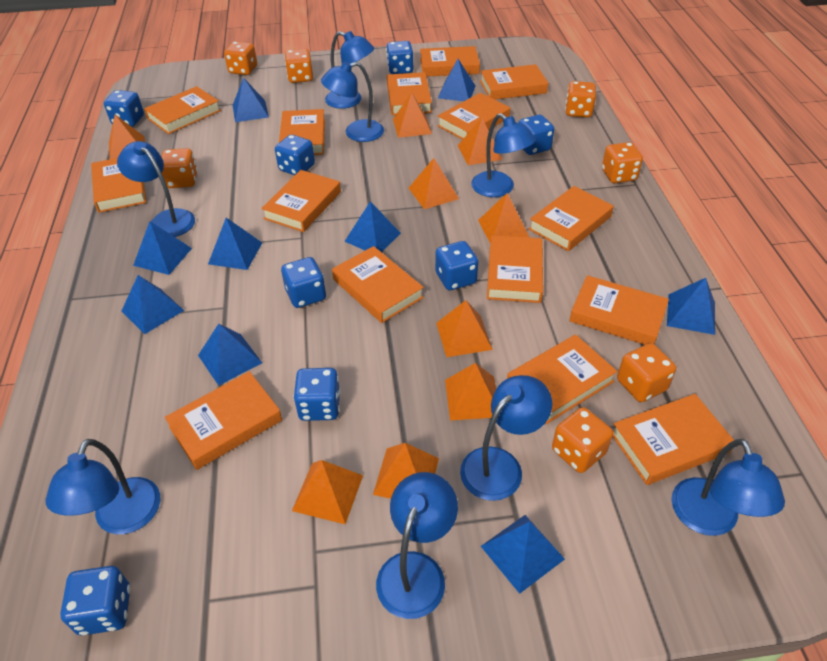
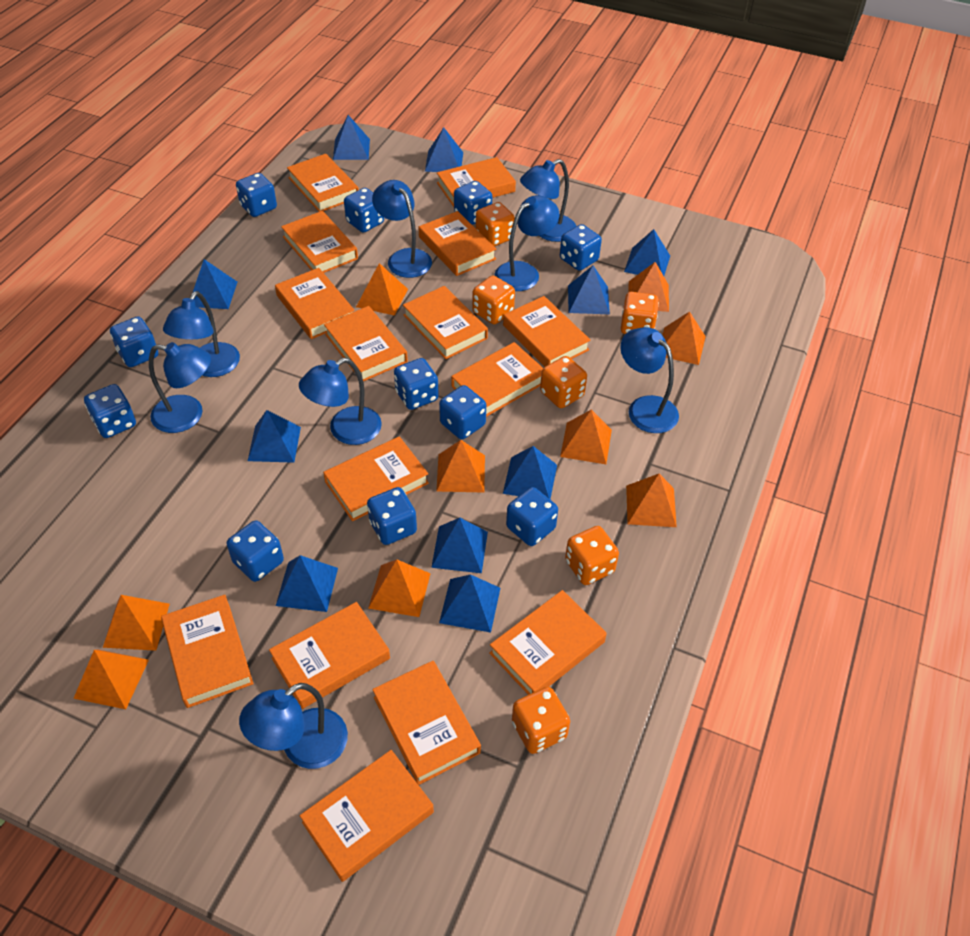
blue dice: [60,566,130,635] [104,90,144,127] [275,135,315,175] [281,257,326,308] [294,368,340,421] [386,41,413,74] [435,241,478,290] [518,115,554,155] = 8 -> [84,384,136,438] [110,316,158,367] [227,520,284,582] [236,173,277,217] [344,188,384,233] [367,487,417,545] [394,358,439,410] [439,385,486,439] [454,181,492,225] [506,487,558,546] [560,224,602,271] = 11
blue pyramid: [122,275,184,334] [133,221,192,275] [198,324,262,386] [208,218,262,270] [232,77,269,122] [344,201,401,252] [438,59,475,101] [481,515,565,594] [667,278,715,335] = 9 -> [193,259,237,309] [248,410,301,463] [276,555,338,612] [333,115,370,160] [425,127,463,172] [431,518,488,573] [439,574,500,633] [503,446,557,499] [568,265,610,314] [624,229,670,276] = 10
orange dice: [161,148,198,188] [224,41,257,75] [285,49,313,83] [552,407,613,473] [565,81,596,117] [602,142,643,183] [617,343,676,402] = 7 -> [472,275,515,324] [476,202,515,246] [512,687,570,754] [540,356,587,408] [565,526,619,585] [621,292,659,334] = 6

